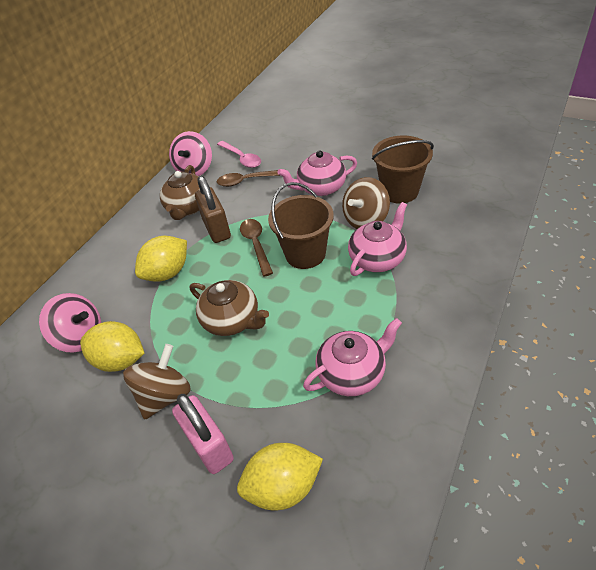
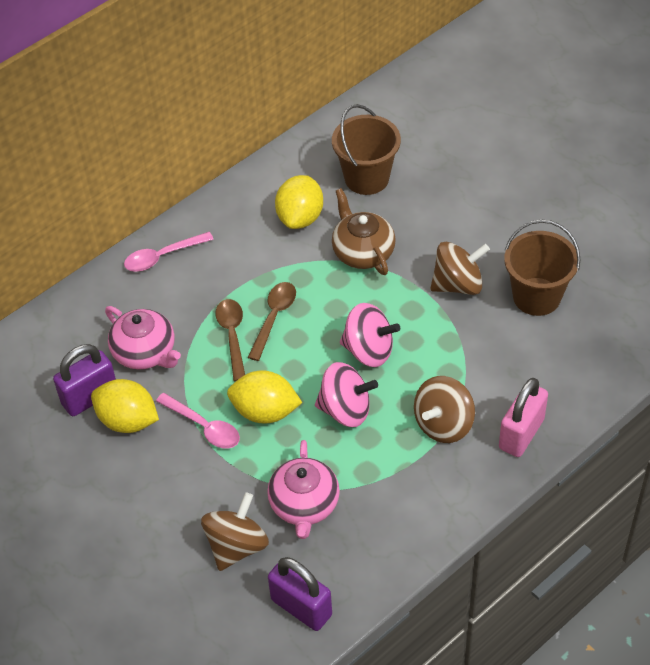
brown padlock: [195,176,231,243] = 1 -> none = 0
brown spinning top: [123,344,191,419] [342,177,390,229] = 2 -> [201,492,269,571] [414,376,475,443] [430,242,490,295] = 3
brown teapot: [160,165,200,220] [190,280,269,336] = 2 -> [332,188,396,275] = 1
pink spoon: [217,141,261,168] = 1 -> [124,232,214,272] [156,393,240,449] = 2
pink teapot: [278,150,357,196] [303,318,402,396] [348,202,407,276] = 3 -> [105,306,181,369] [267,440,340,539] = 2
purple padlock: none = 0 -> [53,344,116,416] [268,557,332,631] = 2

